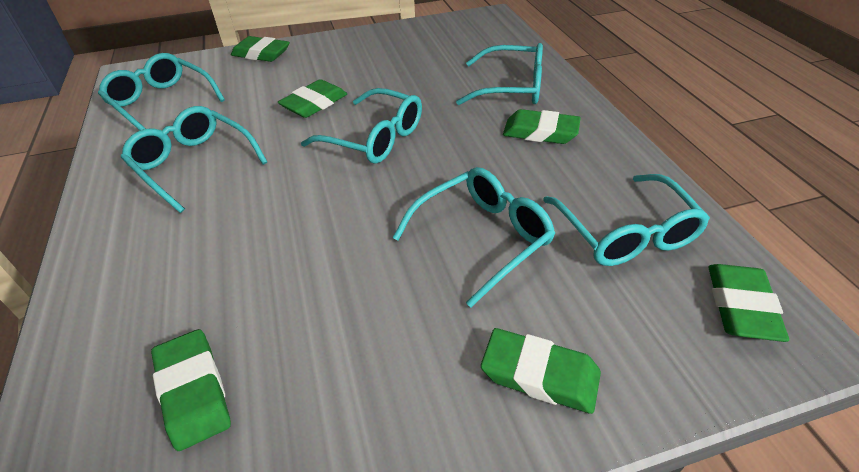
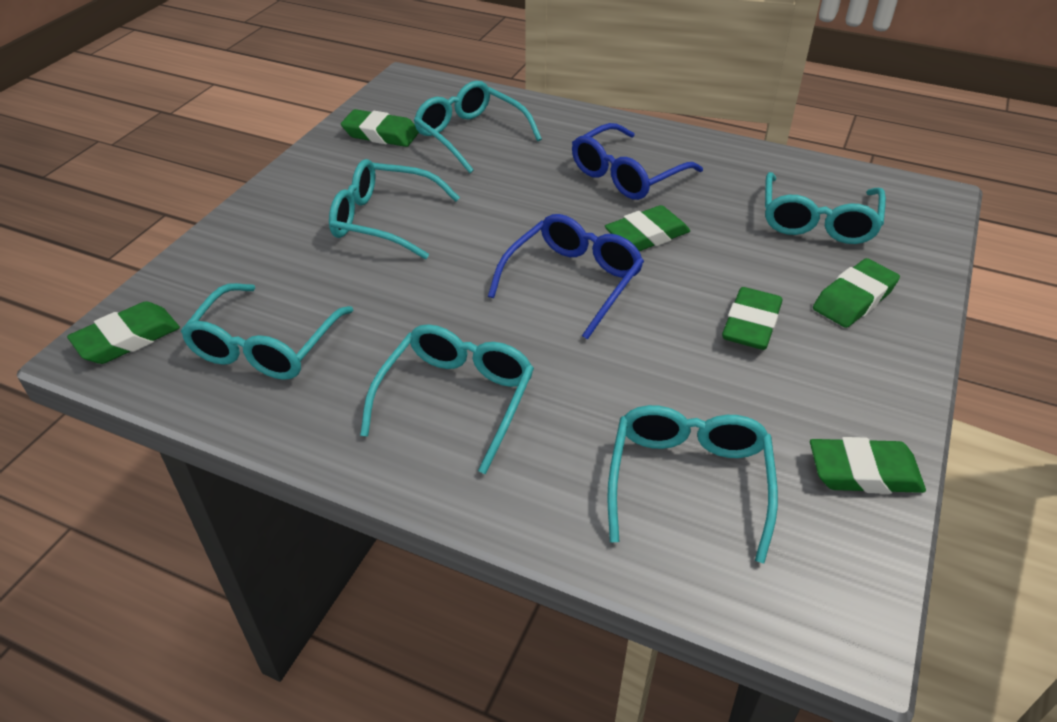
blue glasses: none = 0 -> [488,214,644,340] [572,123,703,200] = 2

